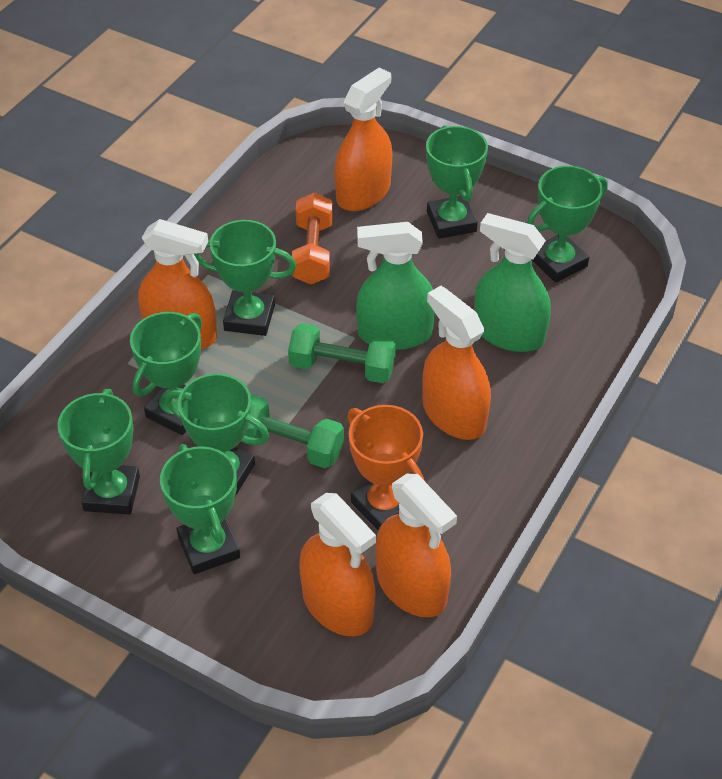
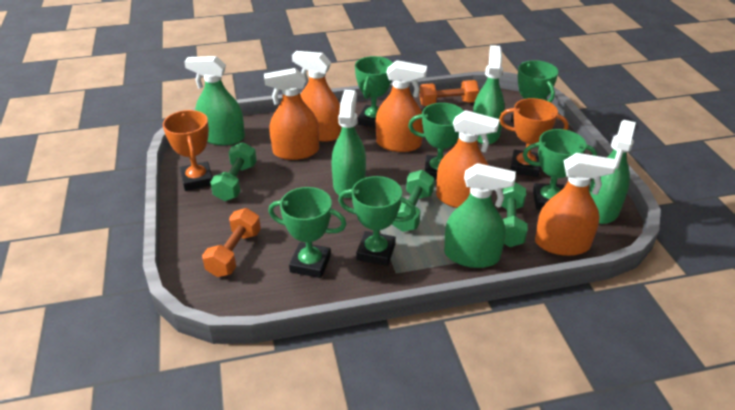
green dumbbell: [245,394,344,468] [288,323,396,383] = 2 -> [210,142,257,201] [392,170,435,232] [497,182,528,247] = 3
green spray bottle: [356,222,435,350] [474,213,551,352] = 2 -> [184,56,245,145] [331,90,366,198] [444,163,516,268] [473,45,505,144] [589,120,636,224] = 5
green trophy: [57,389,140,515] [130,312,202,435] [160,444,240,574] [165,373,269,496] [194,220,296,336] [426,125,488,239] [527,166,608,283] = 7 -> [268,187,346,278] [338,176,416,266] [355,56,393,128] [408,103,464,180] [511,60,558,124] [523,129,597,210] = 6
orange dumbbell: [292,193,333,285] = 1 -> [202,208,261,277] [419,80,479,106] = 2
orange trophy: [347,405,425,530] = 1 -> [163,110,213,191] [499,98,568,177] = 2

